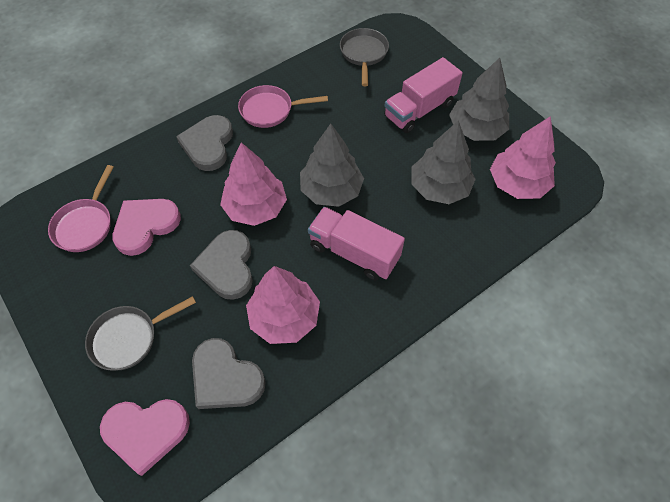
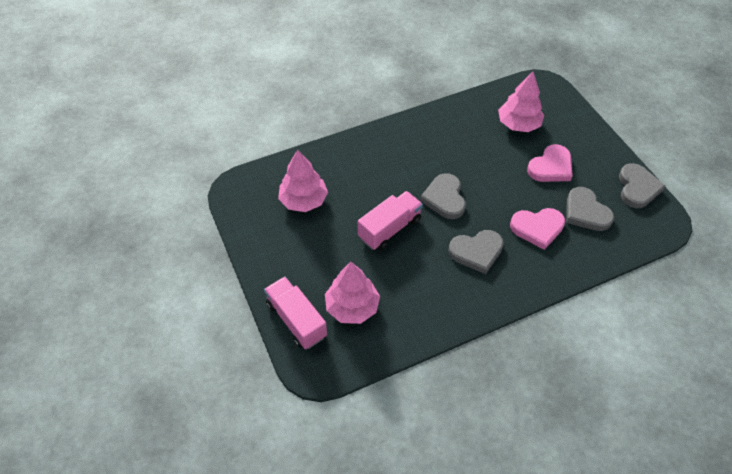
grey heart: [176,115,233,171] [190,230,253,300] [192,338,266,409] = 3 -> [420,173,466,219] [448,230,504,274] [566,187,614,231] [619,163,666,208] = 4
grey pan: [85,296,196,371] [340,28,389,86] = 2 -> none = 0
grey tree: [300,124,364,207] [411,120,476,204] [449,58,509,141] = 3 -> none = 0
pink pan: [48,165,114,252] [238,85,328,128] = 2 -> none = 0

